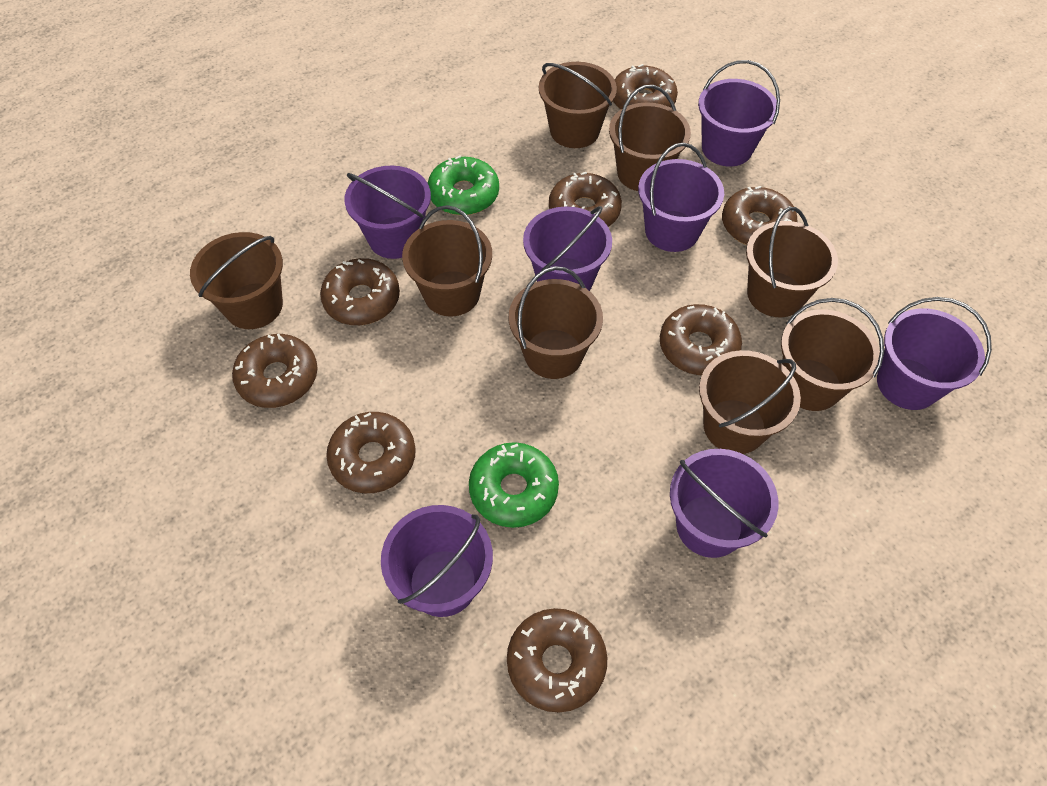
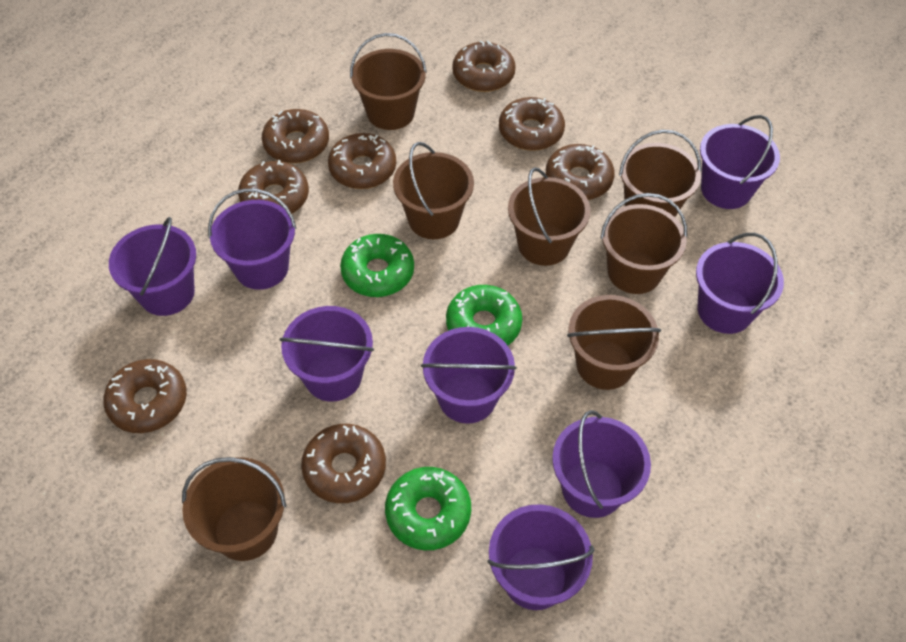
brown bucket: [190,232,283,329] [402,205,492,317] [509,266,603,379] [539,62,617,148] [609,85,691,191] [699,350,801,454] [746,207,838,317] [781,298,884,411] = 8 -> [182,457,286,561] [350,33,427,130] [393,142,474,239] [508,168,590,266] [567,295,661,390] [600,193,687,294] [619,130,701,217] = 7
green donut: [428,156,499,215] [469,442,559,528] = 2 -> [340,234,414,297] [385,467,471,550] [446,285,522,345] = 3
purple bucket: [344,165,431,259] [381,505,493,617] [523,206,612,291] [638,143,724,252] [670,449,778,558] [698,60,780,167] [877,297,992,410] = 7 -> [109,217,196,316] [208,188,296,290] [280,306,374,402] [421,327,517,424] [487,504,595,610] [552,410,651,518] [696,233,784,334] [700,115,780,209] = 8

